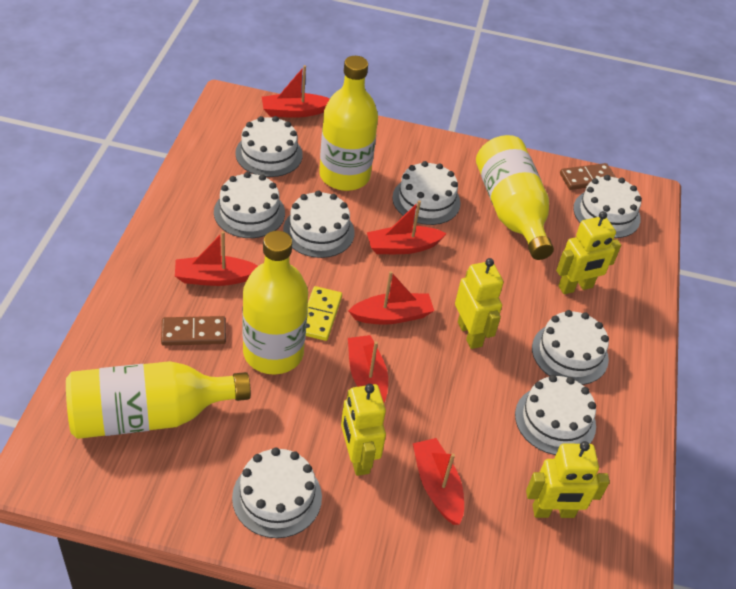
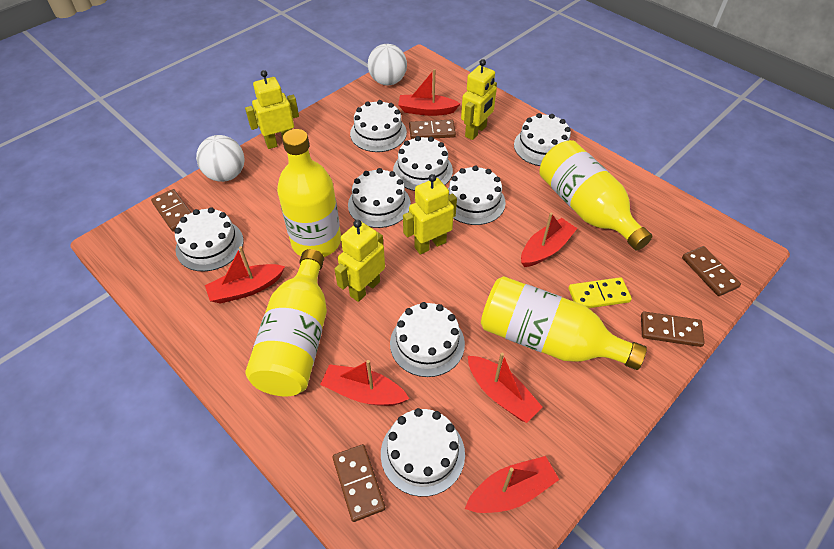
brown domino: [161,316,226,346] [560,163,616,190] = 2 -> [151,189,191,232] [332,444,386,522] [409,120,456,139] [641,311,705,347] [682,246,741,296] = 5
white ball: none = 0 -> [196,135,244,182] [368,44,407,85] = 2

